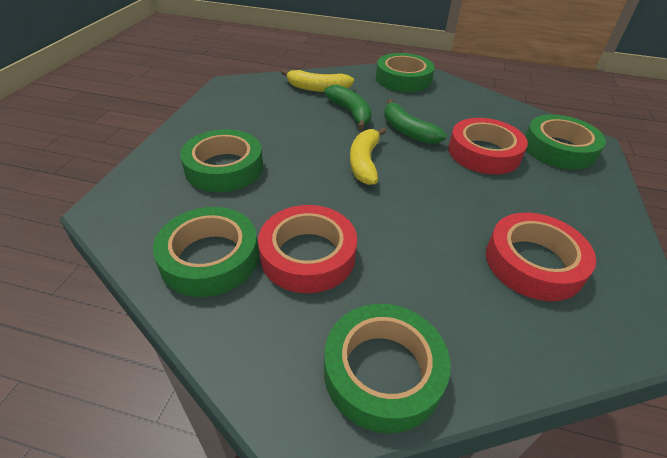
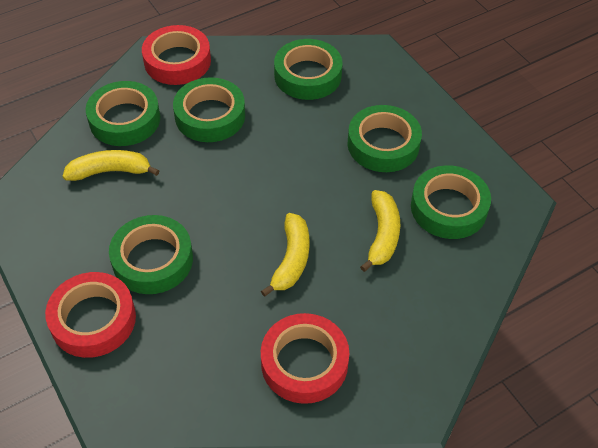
green banana: [324,85,372,130] [384,99,447,144] = 2 -> none = 0
green tape: [153,207,259,297] [180,129,263,192] [324,304,451,433] [376,53,434,92] [525,115,606,170] = 5 -> [86,81,160,146] [109,215,193,294] [173,77,245,142] [274,39,343,100] [348,105,422,172] [411,166,491,239] = 6
yellow banana: [281,69,354,92] [350,128,386,185] = 2 -> [63,150,159,181] [261,213,310,297] [360,190,400,272] = 3

